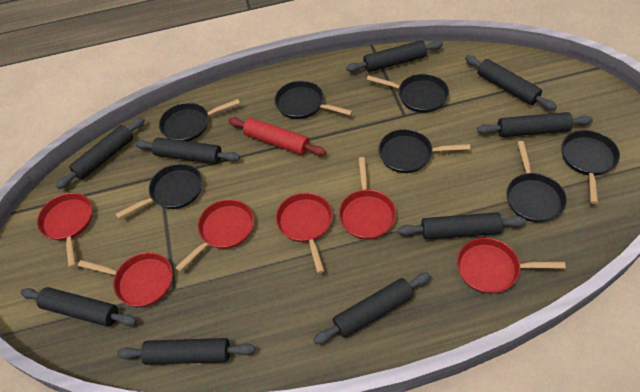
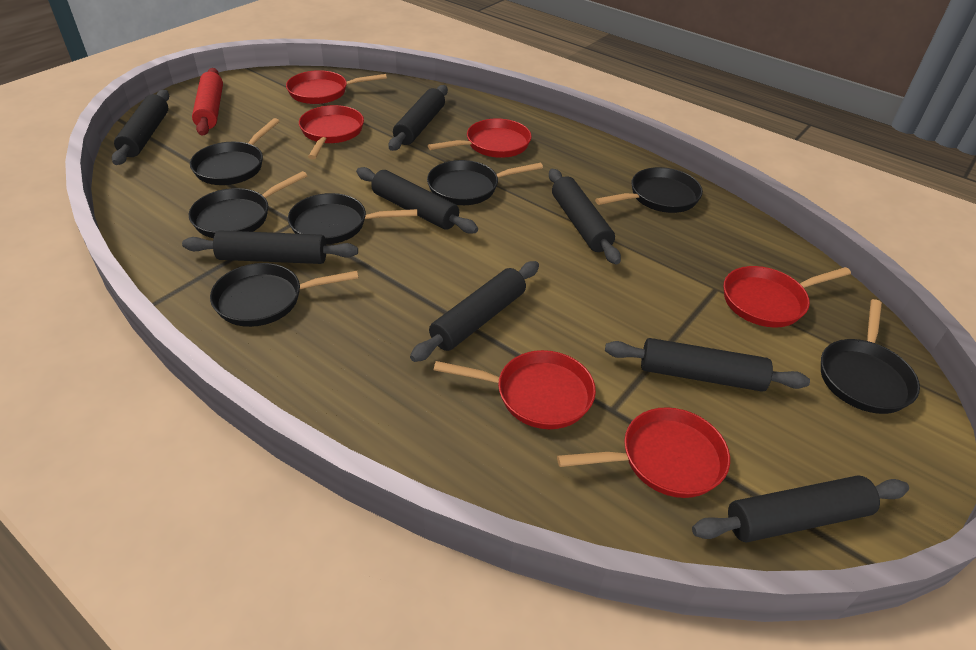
black rolling pin: [20,287,137,327] [56,117,145,189] [117,338,255,365] [135,137,240,164] [313,272,431,344] [346,40,443,72] [398,212,526,239] [465,55,557,110] [477,112,593,137] = 9 -> [112,90,169,165] [182,230,358,264] [356,167,478,234] [389,85,448,151] [410,261,539,362] [549,169,621,264] [605,338,810,392] [692,475,909,543] = 8

